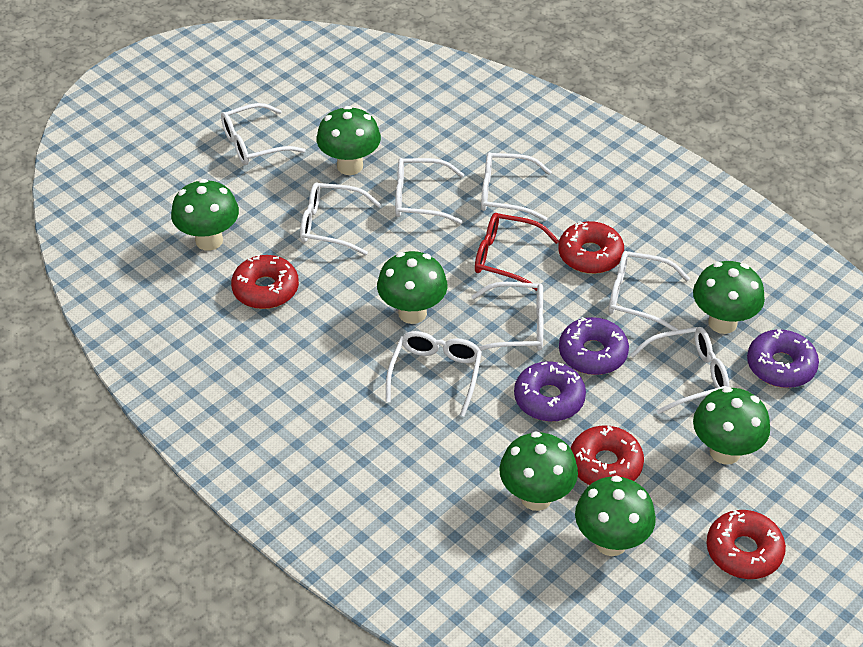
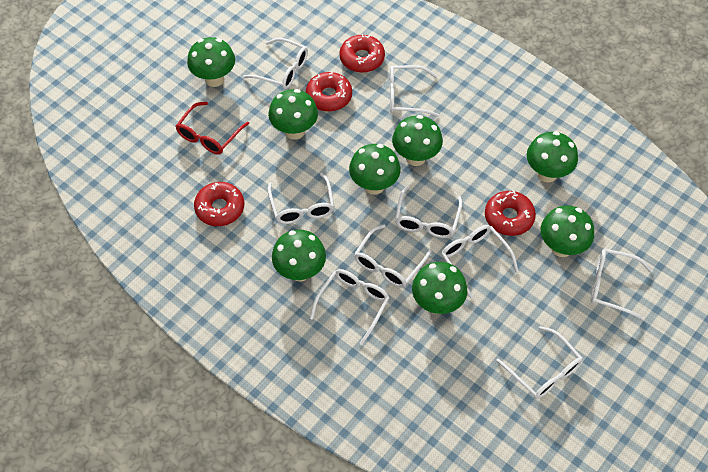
green mushroom: [171,179,239,251] [316,106,381,175] [377,251,448,324] [499,431,578,511] [575,476,656,556] [693,261,765,334] [693,387,770,465] = 7 -> [187,37,235,87] [268,89,318,140] [272,230,326,282] [349,144,400,195] [392,115,443,166] [412,262,467,314] [527,131,578,183] [541,205,594,257] = 8
purple donut: [514,361,586,422] [559,317,629,375] [747,329,819,388] = 3 -> none = 0
white glasses: [221,103,306,165] [300,182,381,255] [386,331,482,416] [395,158,464,224] [472,282,544,351] [481,152,552,221] [608,251,690,331] [630,327,729,414] = 8 -> [243,38,308,89] [268,173,334,224] [310,269,390,345] [354,225,432,288] [390,65,439,117] [395,186,463,238] [441,225,519,298] [496,326,583,399] [590,249,653,320] = 9

